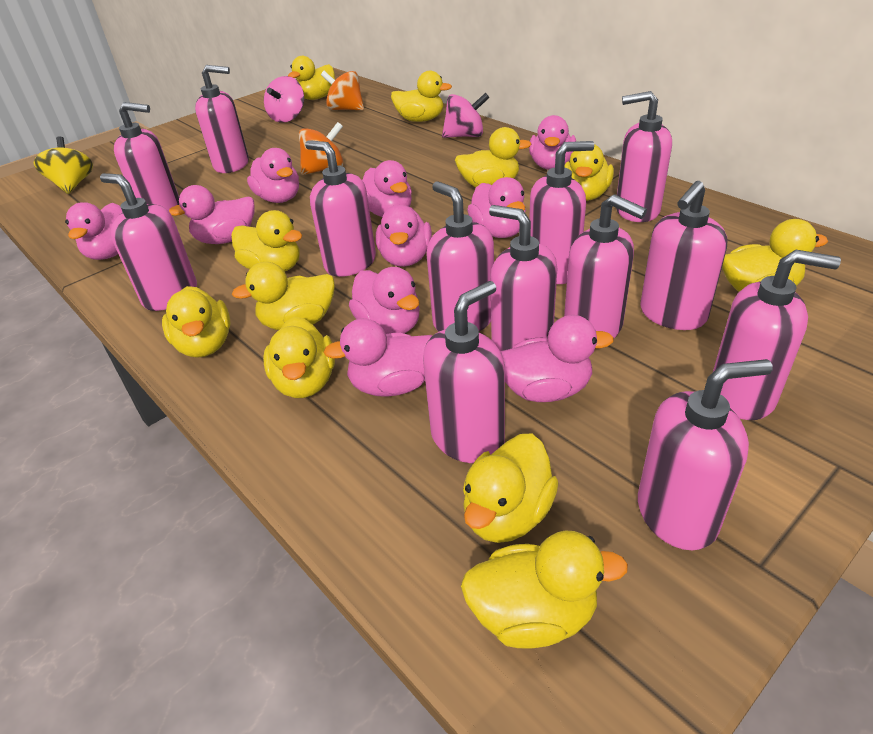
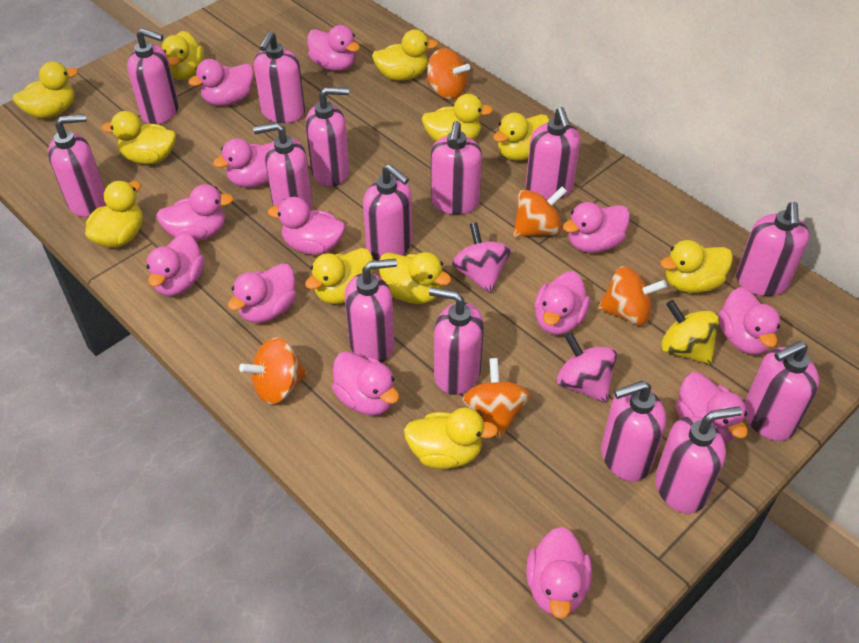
orange spinning top: [299,122,343,175] [321,71,364,111] = 2 -> [239,338,307,404] [426,48,470,99] [462,358,530,439] [513,186,567,238] [598,266,667,326] = 5
pink duck: [65,202,123,260] [169,185,254,244] [247,148,299,203] [323,318,433,397] [349,267,419,334] [362,160,412,217] [376,205,432,267] [467,177,526,238] [501,315,614,402] [529,115,576,170] = 10 -> [146,233,205,296] [156,184,234,241] [188,59,254,106] [213,138,271,187] [228,263,296,323] [268,197,345,255] [307,25,360,71] [332,351,399,415] [526,527,592,619] [534,271,590,335] [563,202,630,253] [676,372,748,444] [718,287,780,355] = 13
pink soap dispenser: [100,173,197,311] [114,102,179,211] [195,65,249,173] [305,140,376,277] [423,281,505,463] [426,182,494,332] [489,205,557,351] [529,141,594,284] [564,194,647,338] [616,91,672,222] [638,359,773,550] [640,181,727,330] [713,250,841,420] = 13 -> [48,114,106,217] [127,28,179,124] [253,122,312,211] [254,31,305,123] [306,87,350,187] [345,258,397,363] [363,164,412,261] [429,287,484,395] [431,121,482,215] [525,107,581,200] [601,381,666,481] [655,406,742,514] [736,202,809,296] [744,341,819,441] = 14

